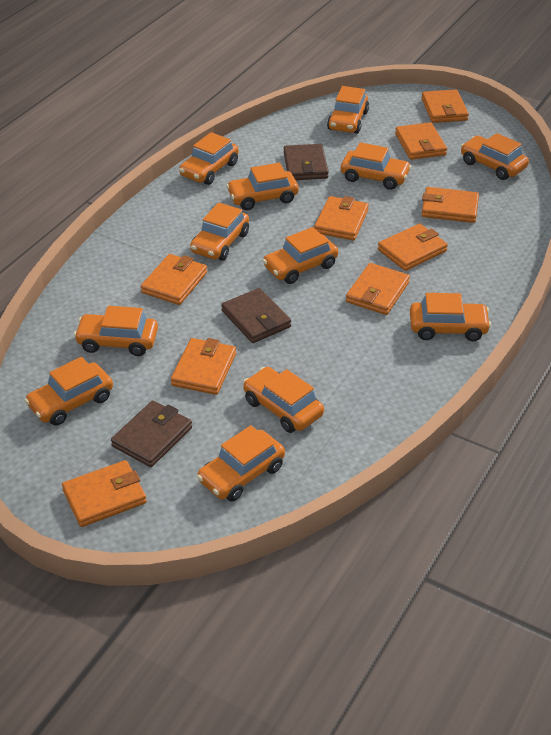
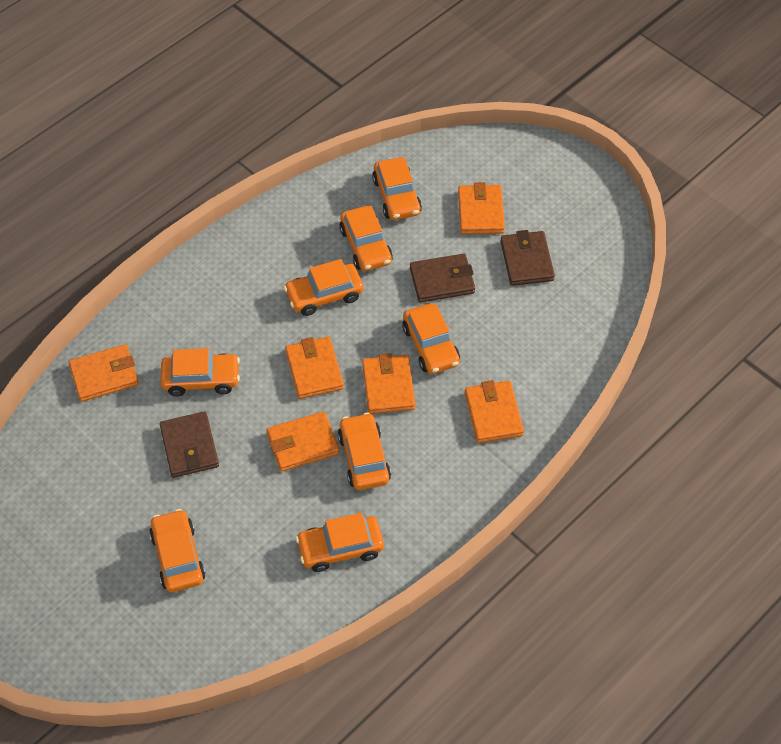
orange car: [24,357,113,426] [74,306,158,356] [179,132,239,185] [190,203,249,261] [197,425,285,502] [226,163,299,210] [243,367,324,433] [263,227,338,284] [327,86,369,134] [341,142,411,190] [410,293,491,341] [461,133,529,180] = 12 -> [149,509,206,592] [160,348,240,396] [284,259,363,316] [296,513,384,572] [338,413,391,490] [339,206,393,271] [372,157,422,220] [402,304,460,374] = 8
orange wallet: [62,460,147,527] [141,254,207,305] [171,338,236,395] [314,196,369,240] [346,263,410,315] [378,224,448,271] [395,122,447,160] [421,187,479,223] [422,89,469,123] = 9 -> [69,344,139,402] [267,411,339,471] [285,337,344,399] [362,353,415,414] [458,182,505,234] [465,380,524,443] = 6

